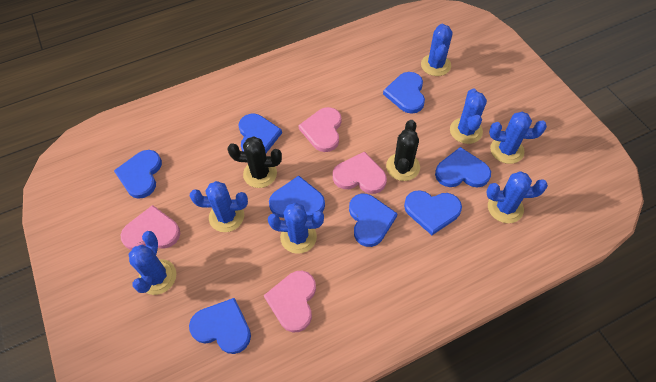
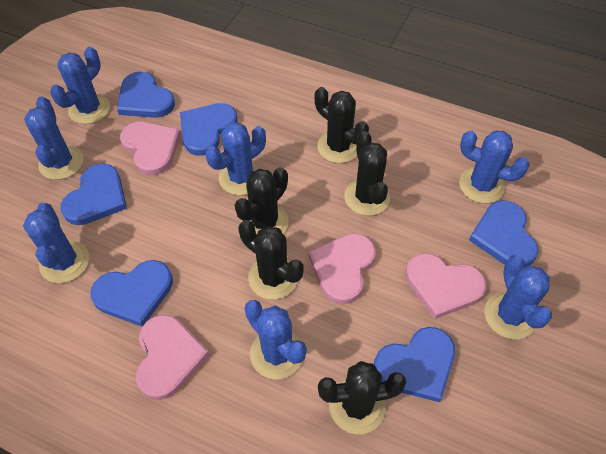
black cactus: [228,136,282,188] [386,120,420,181] = 2 -> [235,167,289,234] [239,220,304,300] [315,87,369,163] [318,361,406,434] [344,131,390,216] = 5
blue heart: [114,150,162,199] [189,298,251,354] [238,114,282,153] [269,176,325,218] [349,194,398,247] [383,72,425,114] [404,190,462,235] [435,147,491,188] = 8 -> [60,164,127,225] [91,260,173,327] [117,72,175,118] [180,103,237,156] [374,327,455,402] [469,200,539,268] = 6

